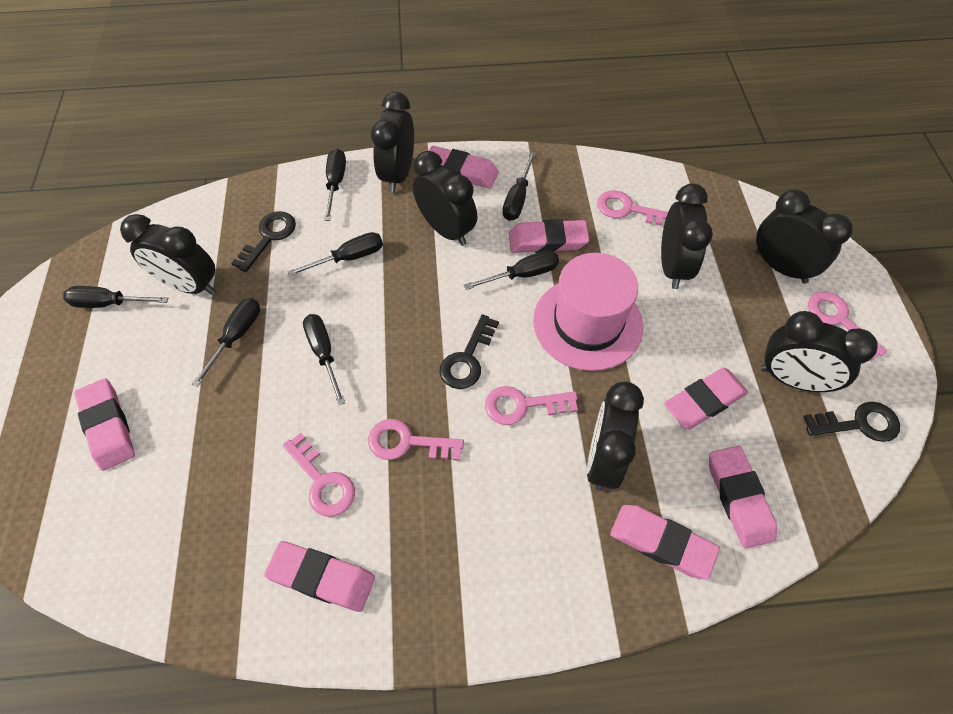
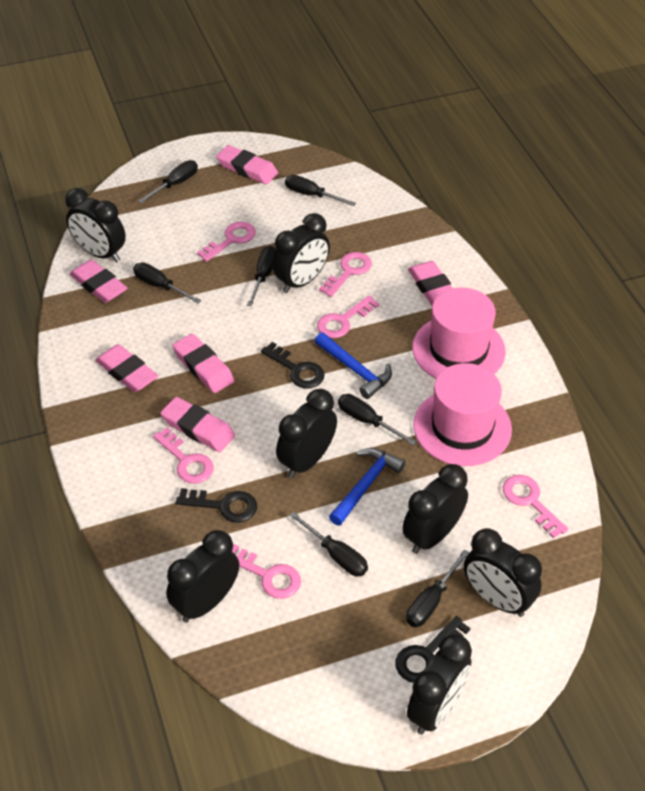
blue hammer: none = 0 -> [314,332,392,399] [329,448,406,526] = 2
pink eraser: [74,378,135,471] [264,541,375,612] [429,146,499,189] [509,219,589,253] [610,505,720,580] [664,368,748,429] [709,446,777,549] = 7 -> [70,260,127,303] [95,344,158,392] [161,397,235,452] [173,334,234,393] [216,145,278,185] [408,261,453,305] = 6
pink hat: [533,253,643,371] = 1 -> [412,288,506,378] [413,363,512,466] = 2
pink key: [283,433,355,517] [368,419,464,461] [485,386,578,425] [597,190,668,225] [808,292,887,361] = 5 -> [153,427,214,484] [197,222,256,262] [232,544,301,599] [317,295,379,338] [319,252,372,297] [503,475,568,538] = 6

